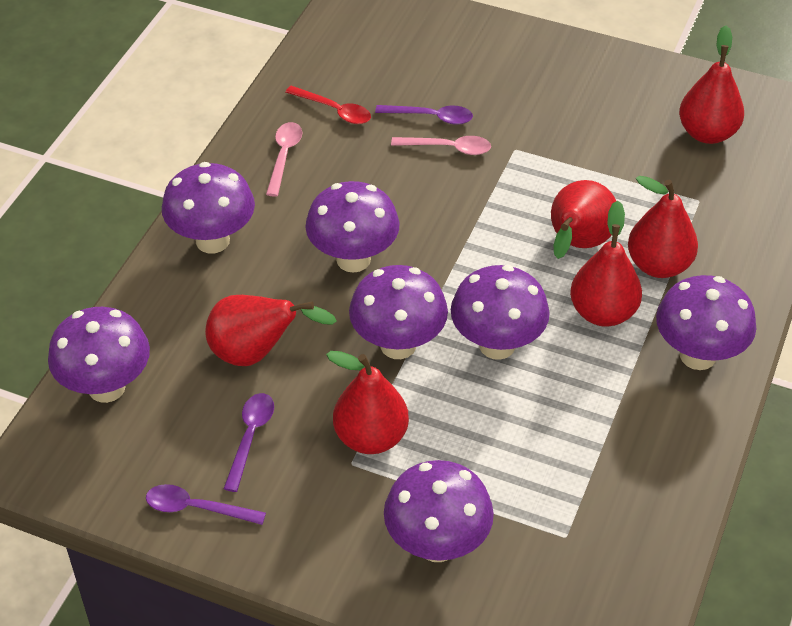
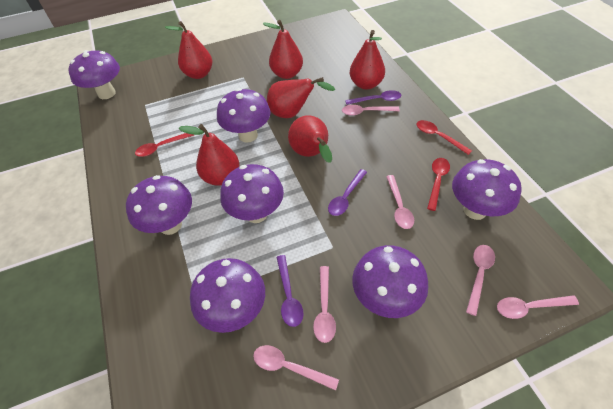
pink spoon: [266,122,302,197] [391,136,491,155] = 2 -> [253,345,339,391] [313,266,336,343] [342,105,400,116] [386,175,414,229] [466,245,495,316] [497,295,579,319] = 6
red spoon: [286,86,371,124] = 1 -> [135,133,194,157] [417,120,472,155] [427,158,450,211] = 3

